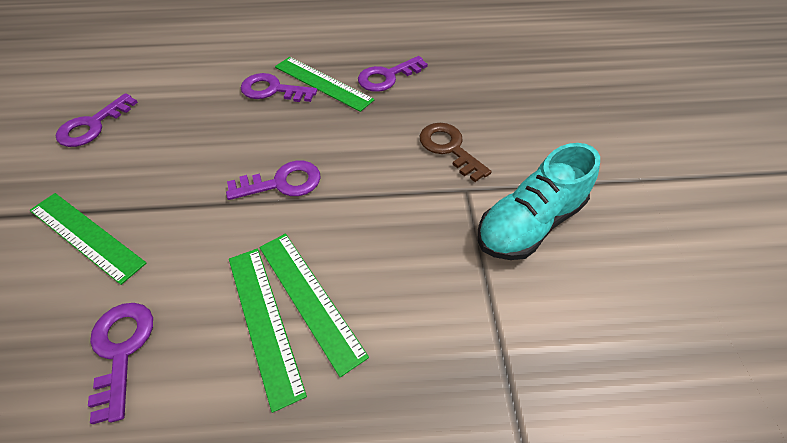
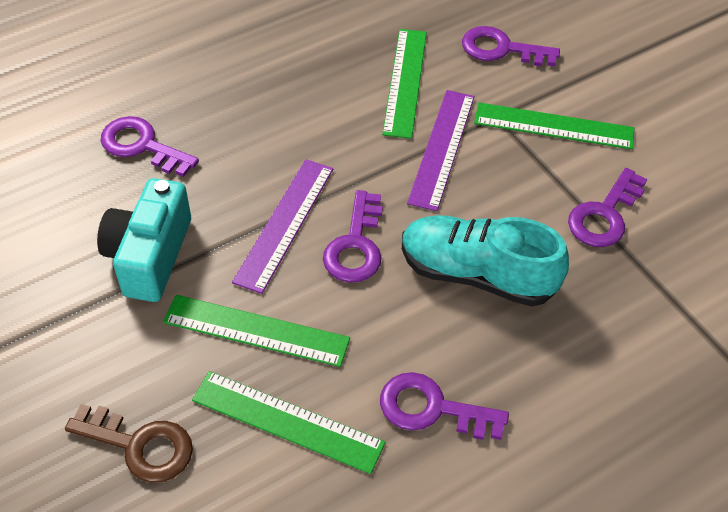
purple ruler: none = 0 -> [232,159,333,294] [407,90,475,211] = 2
turquoise camera: none = 0 -> [97,178,191,302] = 1

